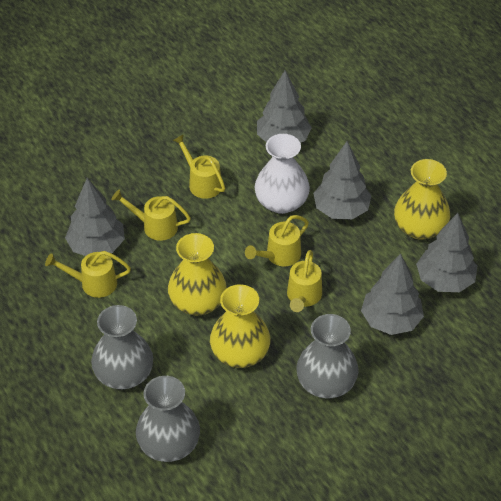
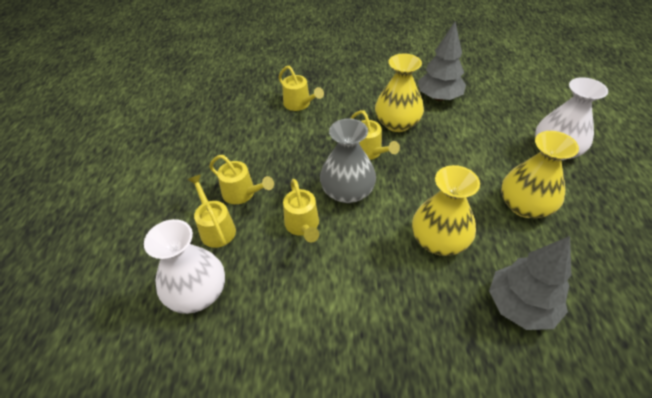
grey tree: [65,178,125,256] [257,70,312,143] [313,141,372,219] [361,253,424,335] [416,213,477,292] = 5 -> [418,22,466,101] [489,236,572,330] = 2
grey vase: [91,305,153,389] [136,376,200,462] [296,314,359,398] = 3 -> [320,118,376,203] = 1
white vase: [255,134,310,214] = 1 -> [144,219,225,314] [535,77,608,160] = 2

